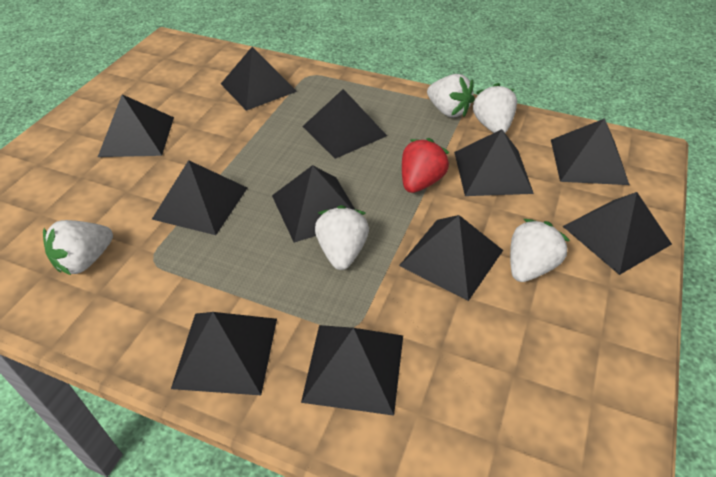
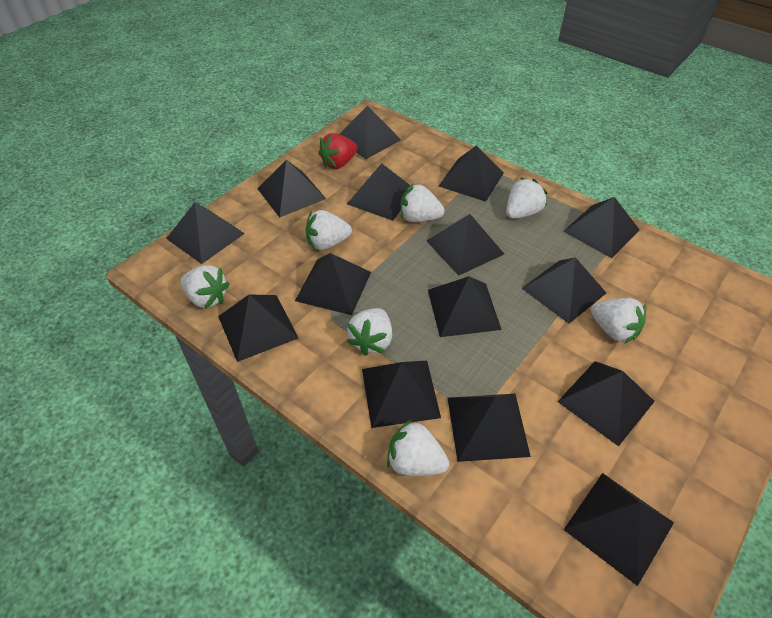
black pyramid: [98,94,174,157] [152,160,247,235] [171,312,277,395] [221,47,297,111] [272,165,355,243] [301,325,403,416] [302,89,387,159] [399,215,503,301] [454,129,534,196] [551,118,630,185] [563,192,672,275] = 11 -> [166,202,245,264] [218,294,298,362] [257,160,326,218] [295,253,371,315] [340,106,401,159] [347,163,410,221] [362,361,441,428] [427,214,504,276] [428,276,502,337] [439,146,504,202] [448,394,531,462] [522,257,606,324] [558,361,655,446] [563,197,640,258] [564,473,674,586] = 15
white strawberry: [43,220,113,276] [315,205,369,270] [427,74,475,117] [472,83,517,133] [510,219,570,282] = 5 -> [180,265,230,309] [306,210,352,250] [347,308,392,356] [387,419,449,476] [400,184,445,222] [506,178,547,219] [591,298,646,343] = 7

